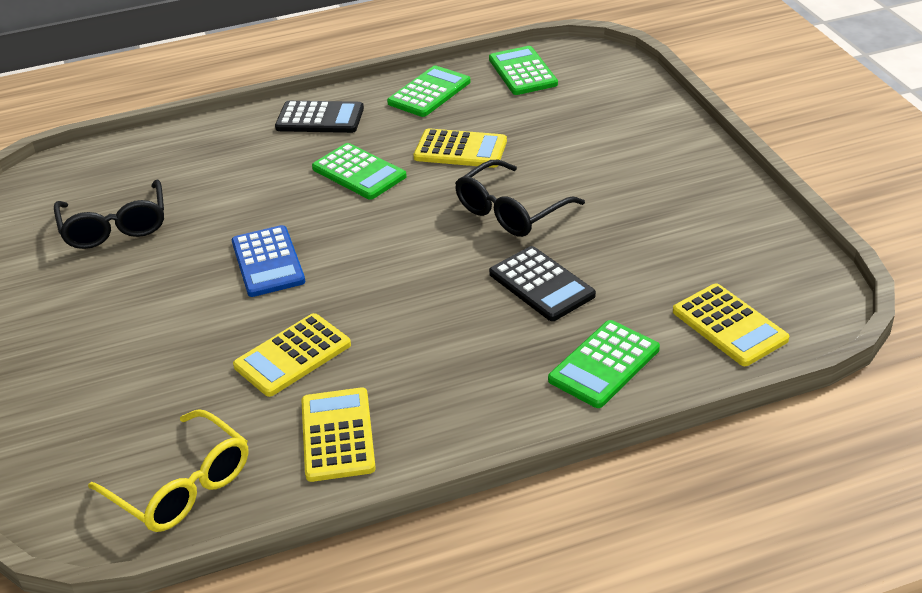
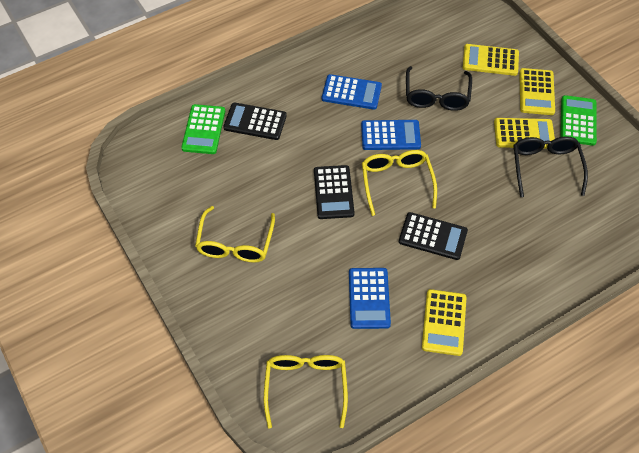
black calculator: [275,101,364,133] [489,246,596,321] = 2 -> [223,103,287,140] [314,165,355,219] [399,212,468,260] = 3
blue calculator: [232,225,305,297] = 1 -> [322,74,382,110] [349,268,391,329] [361,120,421,150] = 3
green calculator: [312,143,407,200] [387,65,471,117] [489,46,558,95] [548,320,660,408] = 4 -> [181,104,225,154] [560,95,597,146] = 2
yellow glasses: [88,409,249,532] = 1 -> [195,206,275,263] [264,355,348,428] [362,150,437,216] = 3

